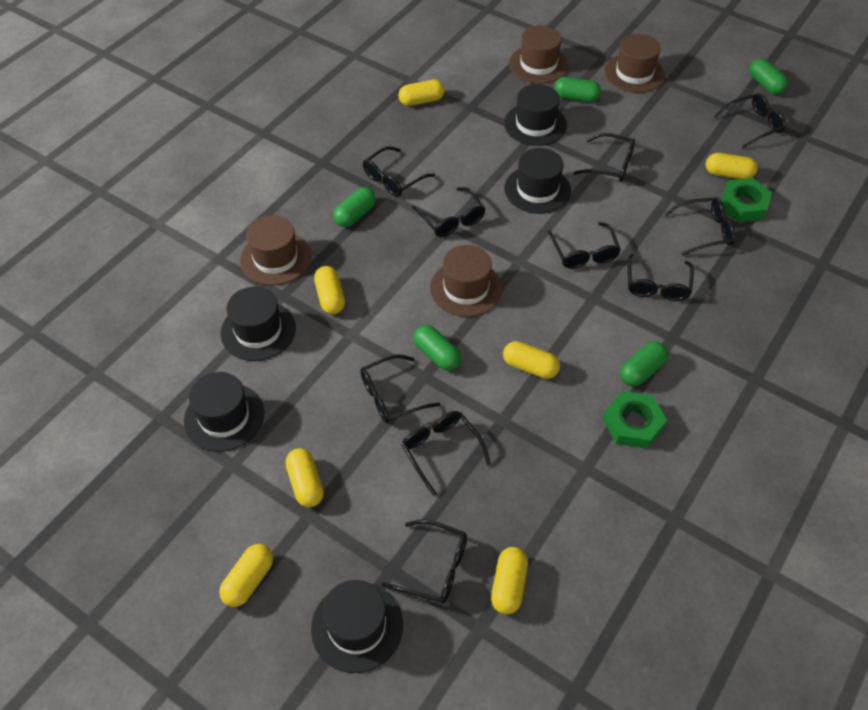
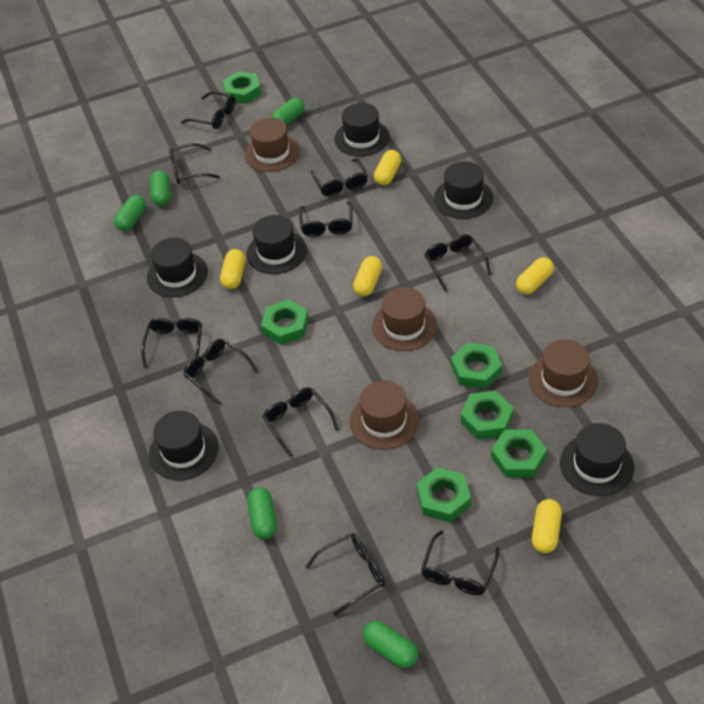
black hat: [184,372,264,452] [221,287,296,361] [311,580,403,673] [504,84,567,146] [504,148,571,214] = 5 -> [147,237,208,297] [149,411,218,481] [246,215,307,274] [334,103,390,156] [434,161,493,219] [560,423,634,496] = 6
green nut: [603,391,667,449] [721,178,772,222] = 2 -> [223,71,261,104] [261,299,309,345] [417,467,471,522] [451,342,502,389] [460,391,514,439] [491,429,547,478] = 6
yellow capsule: [219,544,273,607] [285,448,324,507] [314,266,345,314] [398,79,445,106] [491,547,528,614] [503,341,560,379] [706,153,758,179] = 7 -> [220,249,246,289] [353,256,382,296] [374,150,401,185] [516,257,554,295] [532,499,562,553] = 5

